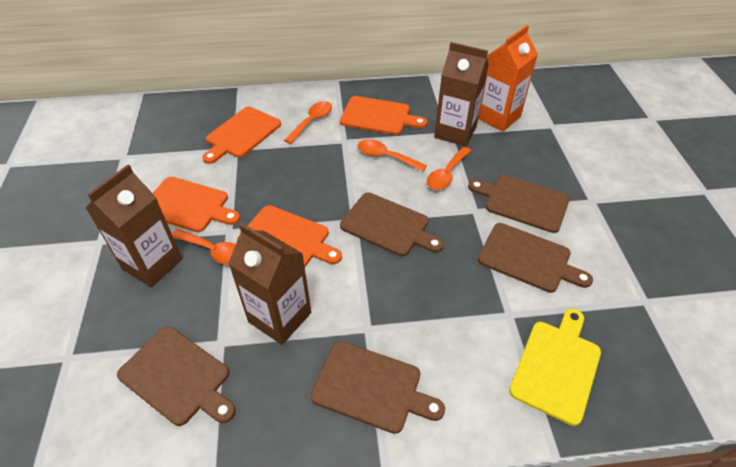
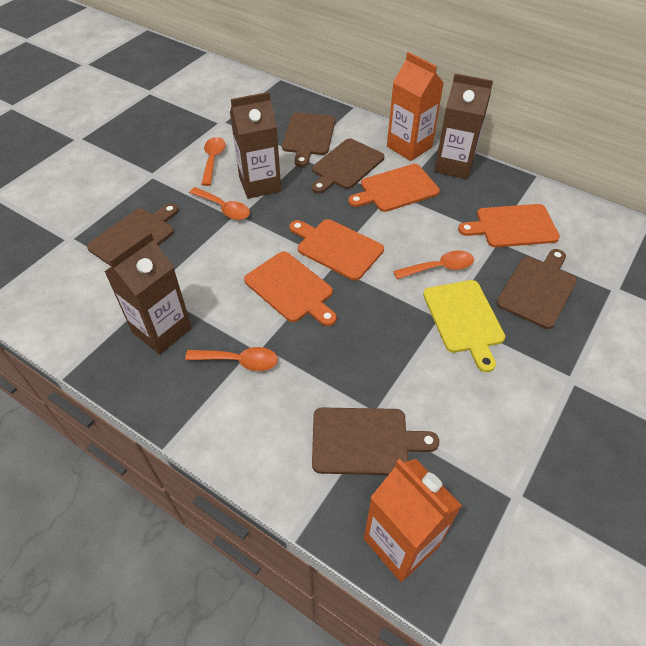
orange carton: [478,25,538,131] = 1 -> [364,459,462,582] [387,52,444,161] = 2

